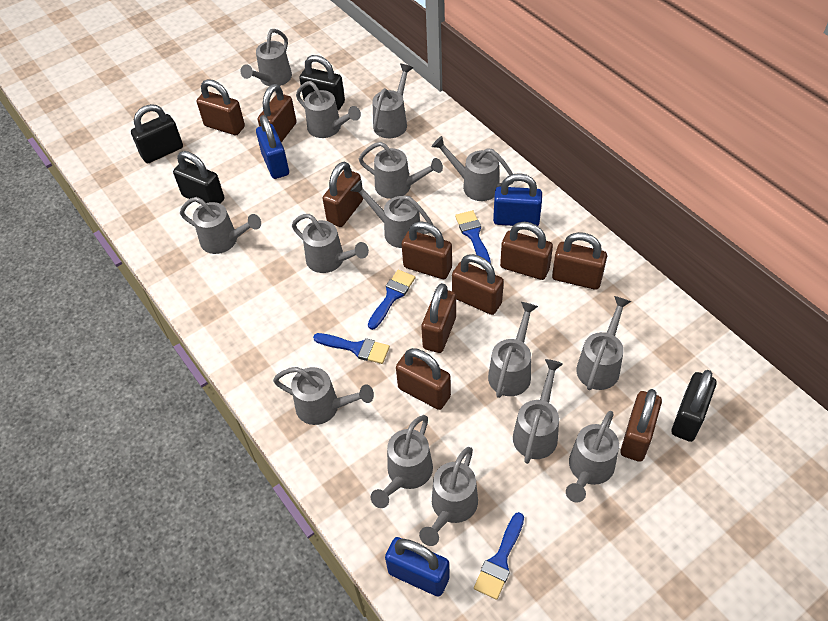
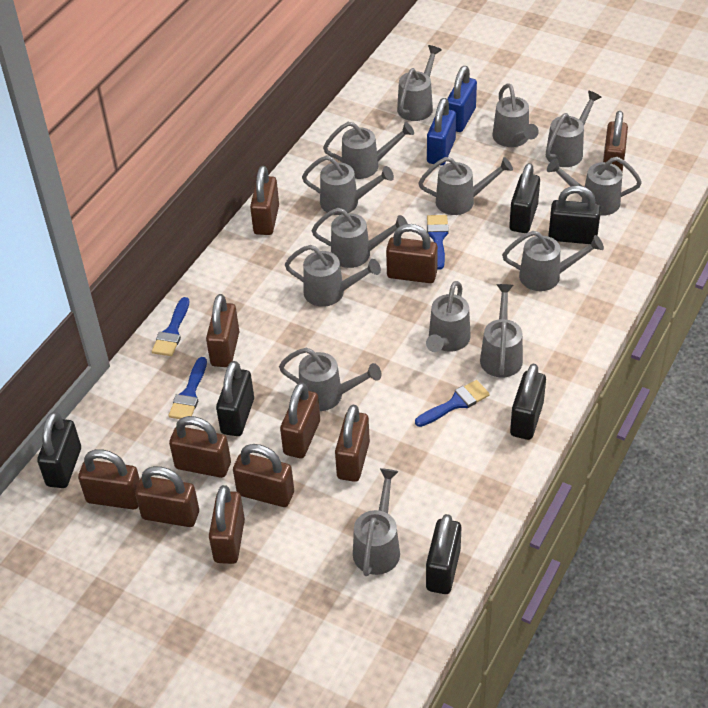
black padlock: [131,104,183,163] [173,151,224,204] [299,55,345,110] [672,370,717,442] = 4 -> [37,412,81,488] [216,361,254,436] [426,514,461,594] [509,163,540,233] [510,364,546,440] [548,186,601,244] = 6
blue padlock: [256,115,289,179] [385,537,450,597] [493,173,542,226] = 3 -> [427,98,456,166] [447,66,477,132] = 2
brown padlock: [197,79,245,135] [258,84,296,142] [323,162,363,227] [396,348,451,410] [401,221,452,279] [421,283,456,353] [452,254,504,315] [500,222,553,280] [552,232,607,290] [620,389,662,462] = 10 -> [78,449,140,510] [135,466,199,527] [169,416,231,478] [206,294,239,367] [209,485,245,564] [233,444,294,507] [250,166,279,235] [280,382,320,458] [335,405,370,482] [386,224,438,283] [603,111,628,172] = 11
grey watering can: [180,197,261,254] [240,29,292,86] [273,367,374,425] [292,214,369,273] [296,81,361,138] [350,180,433,248] [359,142,443,199] [370,415,433,508] [372,64,413,138] [419,447,478,546] [432,136,514,201] [488,302,538,398] [513,359,563,464] [566,411,619,503] [576,296,631,390] = 15 -> [279,348,381,411] [285,245,381,307] [302,155,394,215] [312,208,408,268] [323,122,414,179] [353,468,400,576] [397,45,442,121] [418,157,513,215] [426,281,471,352] [480,284,523,378] [493,83,539,147] [502,231,604,291] [546,90,602,167] [547,157,642,216] = 14

